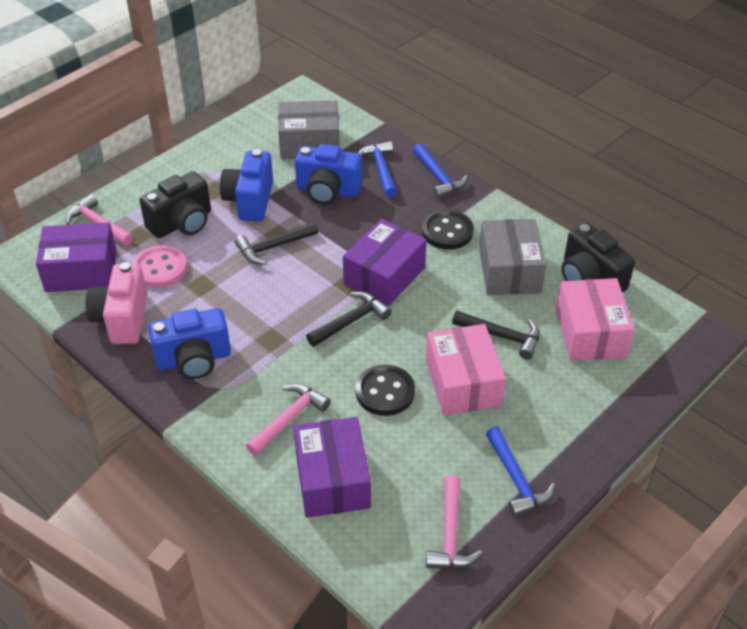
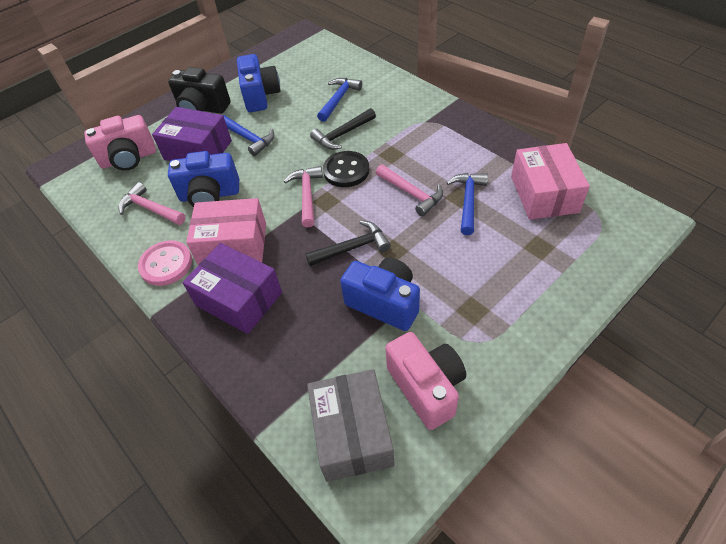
black button: [356,364,415,416] [422,210,474,250] = 2 -> [323,151,369,187] = 1
black camera: [139,171,211,238] [562,223,635,293] = 2 -> [168,67,231,114] = 1
black hammer: [235,222,318,265] [306,291,392,347] [452,311,540,360] = 3 -> [305,220,391,266] [310,108,376,150] = 2
grey box: [278,100,340,159] [479,219,546,295] = 2 -> [307,369,394,482] = 1
pink camera: [86,262,147,344] = 1 -> [84,115,156,171] [385,332,466,430] = 2
purple box: [36,222,117,292] [293,417,371,518] [343,219,426,306] = 3 -> [152,107,232,161] [183,243,282,334] = 2

